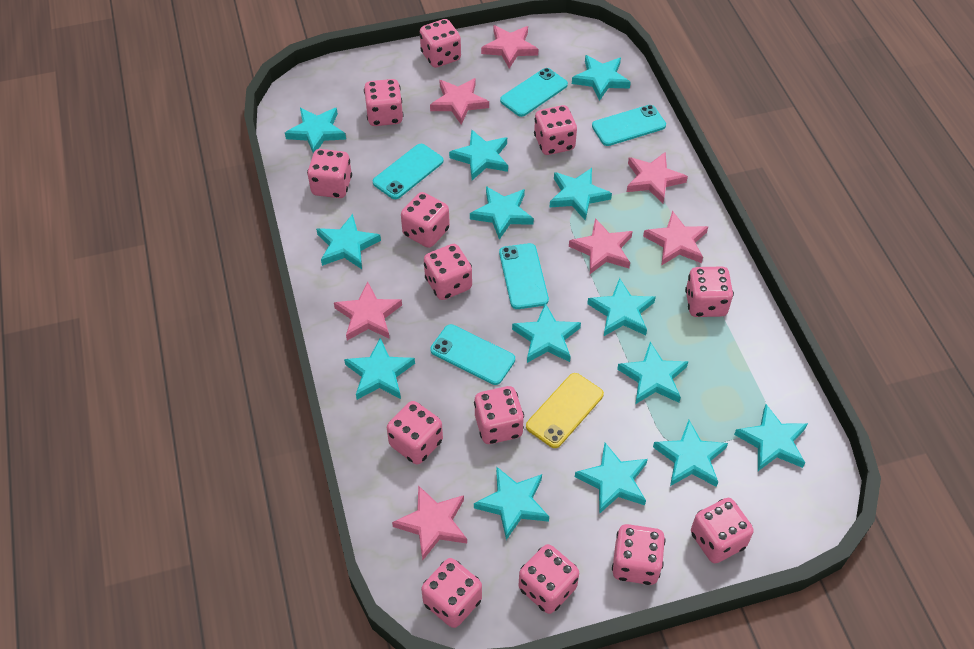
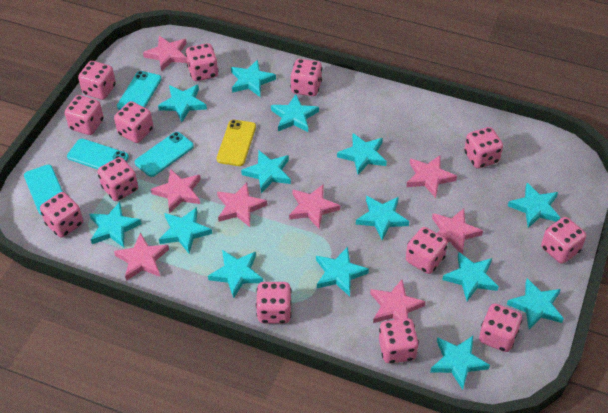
pink star: [334,282,402,340] [392,485,467,560] [430,78,489,124] [481,25,538,68] [569,218,633,274] [627,152,688,204] [643,211,708,266] = 7 -> [114,233,169,281] [143,36,187,72] [151,169,201,213] [217,182,267,227] [289,184,340,229] [370,280,426,323] [406,155,457,198] [432,208,483,254] = 8
turquoise phone: [373,144,443,199] [430,324,515,385] [499,243,549,309] [500,68,568,117] [592,105,666,146] = 5 -> [24,165,63,215] [67,139,129,169] [117,71,161,110] [135,132,194,177] = 4

